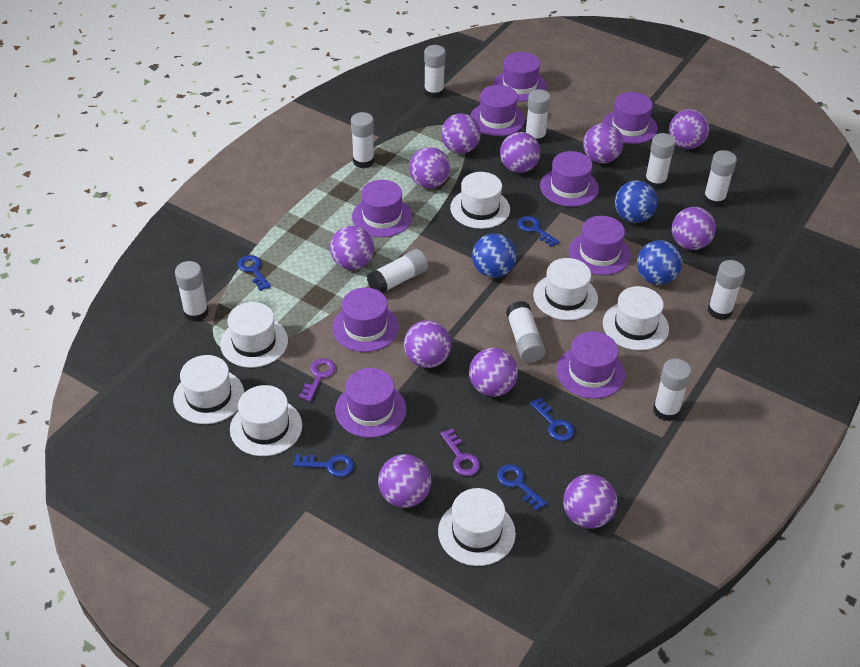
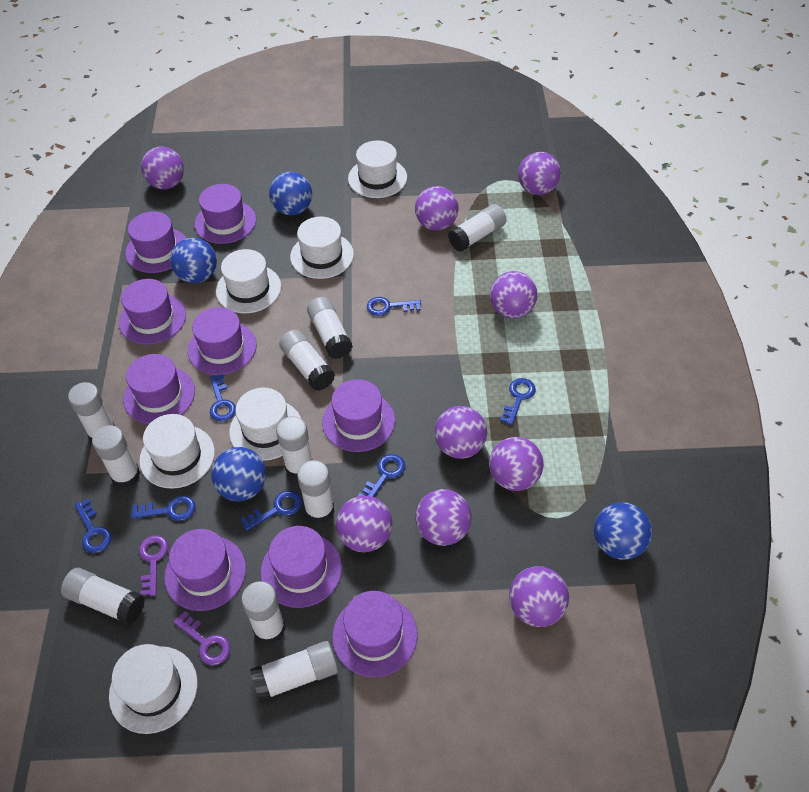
blue ball: [472,234,516,278] [615,181,658,223] [637,240,682,285] = 3 -> [170,238,217,284] [211,447,266,501] [269,172,312,215] [594,502,652,560] = 4
blue key: [238,255,271,291] [293,454,354,477] [497,464,547,511] [518,216,559,247] [530,397,574,441] = 5 -> [75,499,112,553] [131,496,196,521] [210,374,236,422] [241,490,302,531] [358,454,405,497] [367,297,421,316] [500,378,536,425] = 7
purple ball: [330,226,374,270] [378,454,431,508] [404,320,451,368] [409,147,450,188] [441,113,481,154] [469,348,518,397] [500,132,540,173] [563,474,617,529] [583,123,623,163] [669,109,709,149] [672,207,716,250] = 11 -> [141,147,184,189] [336,495,392,552] [415,186,459,231] [415,489,472,546] [435,406,487,459] [489,437,544,491] [490,271,537,319] [509,566,569,627] [518,152,561,195] = 9
white hat: [173,355,244,424] [220,302,288,368] [230,385,302,456] [438,488,516,566] [450,172,510,229] [533,258,598,320] [603,286,669,350] = 7 -> [109,644,198,734] [139,414,215,489] [216,249,281,313] [229,388,301,461] [290,216,354,279] [348,141,407,198] = 6

